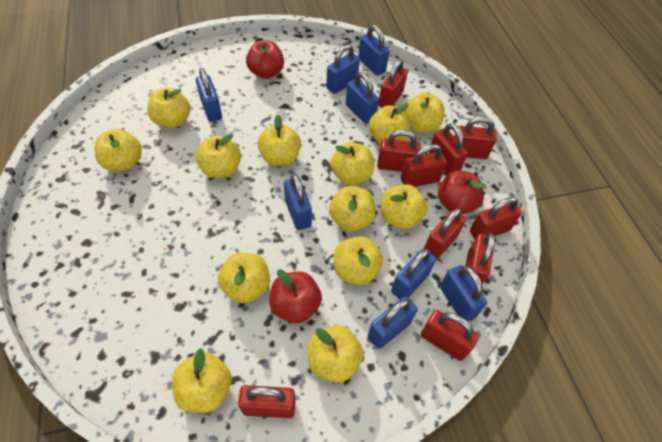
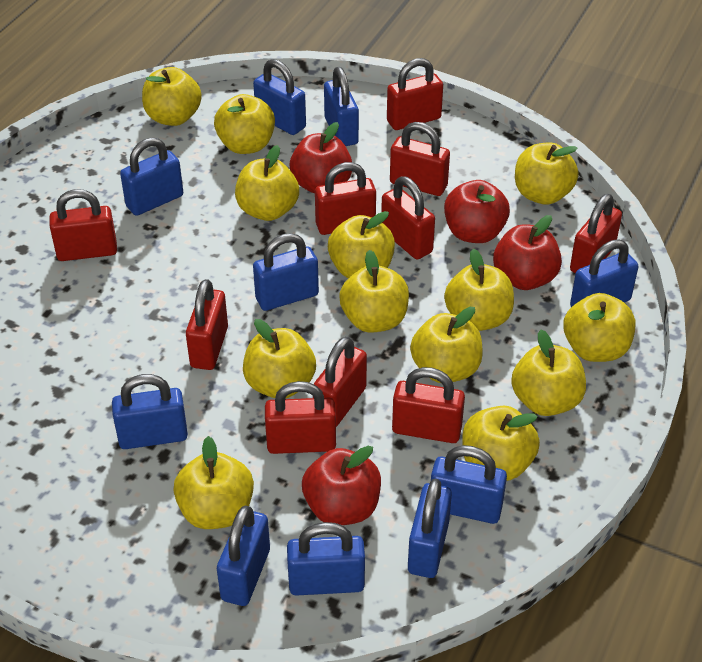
blue padlock: [196,68,222,122] [284,174,312,230] [326,44,360,94] [346,72,379,124] [358,25,389,76] [368,296,418,349] [391,249,436,299] [440,265,487,321] = 8 -> [112,374,188,449] [120,137,183,216] [217,506,270,606] [253,59,306,135] [253,233,319,311] [287,522,365,596] [324,67,359,146] [408,478,452,578] [431,445,507,524] [570,239,639,307] = 10
red apple: [246,40,284,79] [269,269,322,323] [438,171,486,214] = 3 -> [289,122,352,194] [302,446,381,525] [444,180,510,243] [493,215,562,290] = 4

